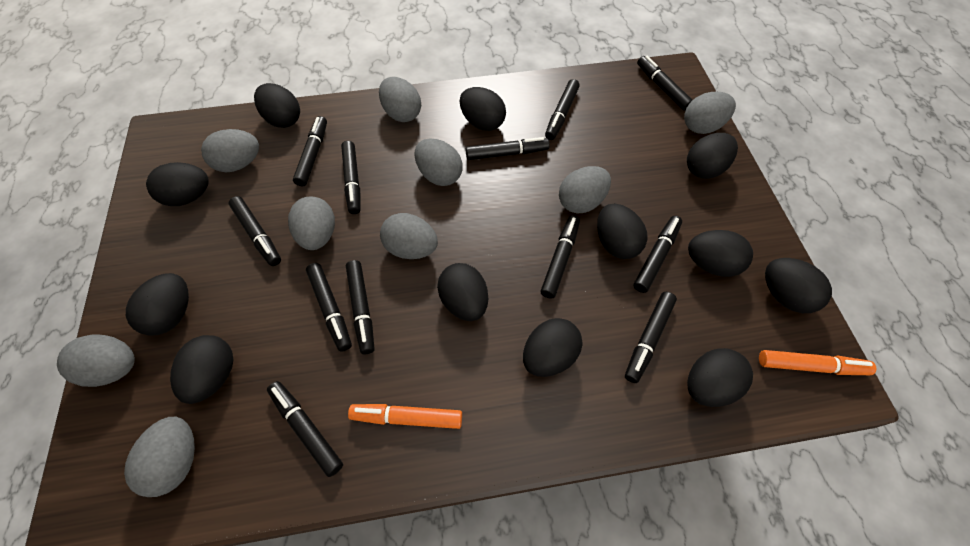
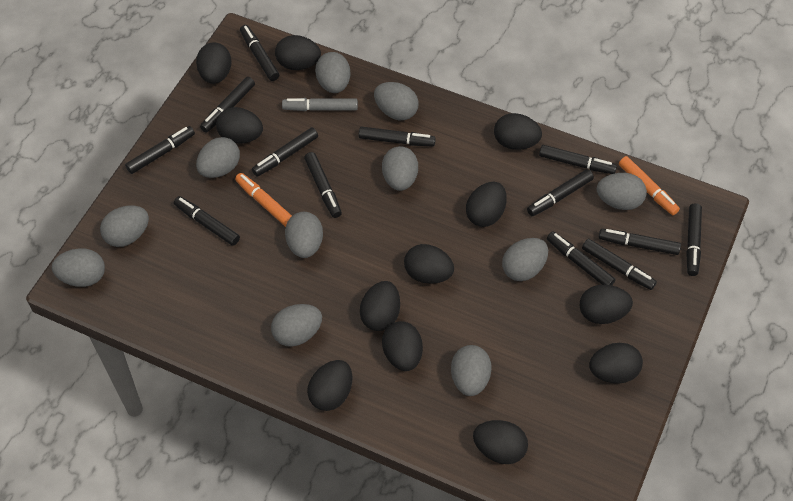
black marker: [229,196,281,266] [267,381,343,477] [293,116,327,186] [306,263,352,352] [341,141,361,214] [346,260,375,354] [466,137,550,160] [541,215,580,299] [545,79,580,140] [625,292,677,383] [633,216,682,293] [637,56,692,111] = 12 -> [125,126,195,174] [174,196,240,246] [200,77,255,133] [240,25,279,81] [252,127,318,177] [304,152,342,218] [359,127,436,147] [527,169,594,216] [539,145,617,174] [547,231,615,285] [582,239,657,290] [599,229,681,255] [686,203,702,276] = 13
grey egg: [57,334,135,387] [124,417,195,497] [201,129,259,172] [288,197,335,250] [379,77,421,122] [380,213,438,259] [415,138,463,186] [559,166,611,214] [684,92,736,134] = 9 -> [52,248,105,287] [100,206,149,247] [196,137,240,178] [271,304,322,347] [285,212,323,258] [315,52,350,93] [374,82,419,120] [382,146,418,191] [451,345,491,396] [502,238,548,281] [597,173,647,210] = 11
grey marker: none = 0 -> [282,98,358,111] = 1

